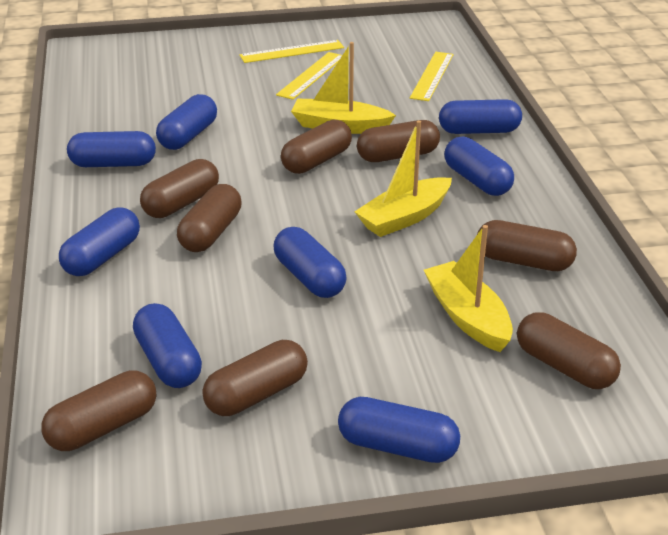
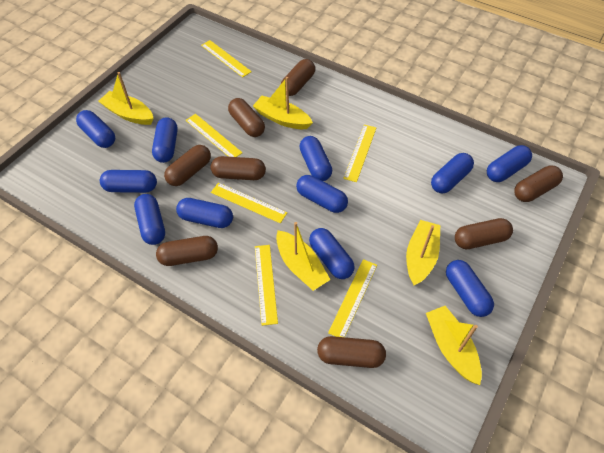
blue capsule: [59,207,140,276] [67,131,156,167] [133,303,202,388] [156,94,217,150] [274,227,346,298] [338,397,460,463] [439,99,522,134] [444,136,514,196] = 8 -> [76,110,115,148] [100,170,157,193] [134,194,165,245] [152,117,178,163] [176,198,233,228] [296,175,348,213] [299,136,332,181] [309,228,355,279] [431,153,474,193] [446,260,494,317] [487,145,532,182] = 11
yellow boat: [291,42,396,134] [354,120,452,237] [424,225,513,352] = 3 -> [98,72,154,125] [253,77,313,129] [276,222,331,291] [406,220,440,285] [426,306,482,385] = 5
yellow ruler: [239,40,344,63] [276,52,342,100] [410,52,454,101] = 3 -> [186,114,243,157] [201,40,252,77] [211,183,287,223] [255,245,278,326] [328,259,377,337] [343,124,377,182] = 6

